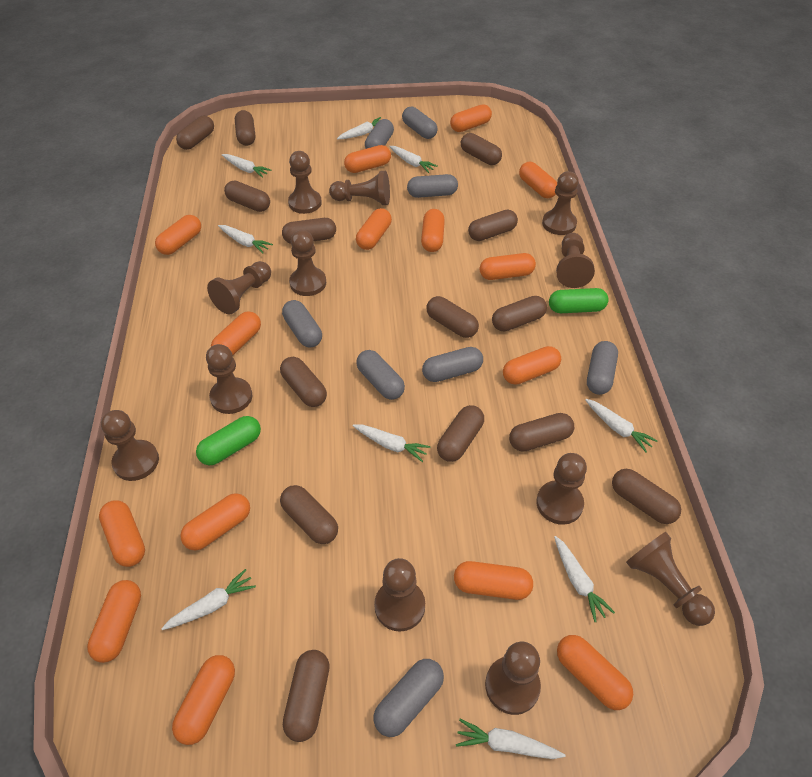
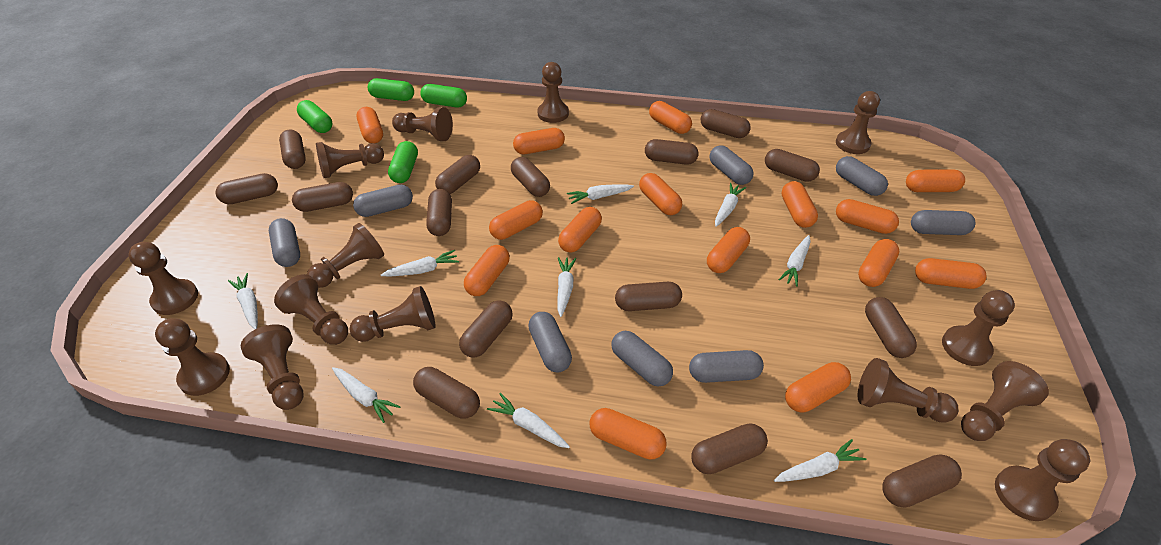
brown capsule: [176,116,214,150] [224,180,270,212] [235,110,255,146] [280,357,327,407] [280,485,338,544] [282,218,336,244] [283,650,330,742] [426,296,479,338] [437,405,484,462] [461,133,502,165] [468,209,518,241] [492,296,547,331] [509,413,574,452] [612,469,681,524] = 14 -> [216,173,278,204] [279,130,306,169] [292,182,353,212] [413,367,480,419] [426,189,452,236] [435,155,480,194] [459,300,513,357] [511,157,550,197] [615,282,682,311] [645,139,698,165] [691,423,768,474] [701,109,751,138] [765,149,820,182] [865,297,917,358] [882,455,962,507] = 15
brown pawn: [101,410,159,481] [206,344,252,414] [207,261,271,314] [288,151,322,214] [289,230,326,296] [329,171,390,205] [374,558,425,632] [485,642,541,715] [536,453,587,525] [542,171,579,235] [556,233,595,288] [626,532,715,626] = 12 -> [128,242,198,315] [155,318,230,396] [241,325,304,410] [274,274,348,345] [307,223,384,288] [316,142,384,178] [349,286,436,342] [392,107,453,141] [537,62,569,123] [836,91,880,154] [858,358,958,423] [942,290,1015,366] [961,361,1049,441] [995,439,1090,521] = 14
green capsule: [196,416,261,465] [549,288,609,313] = 2 -> [297,100,332,133] [368,78,414,101] [388,141,418,183] [420,84,467,108] = 4

